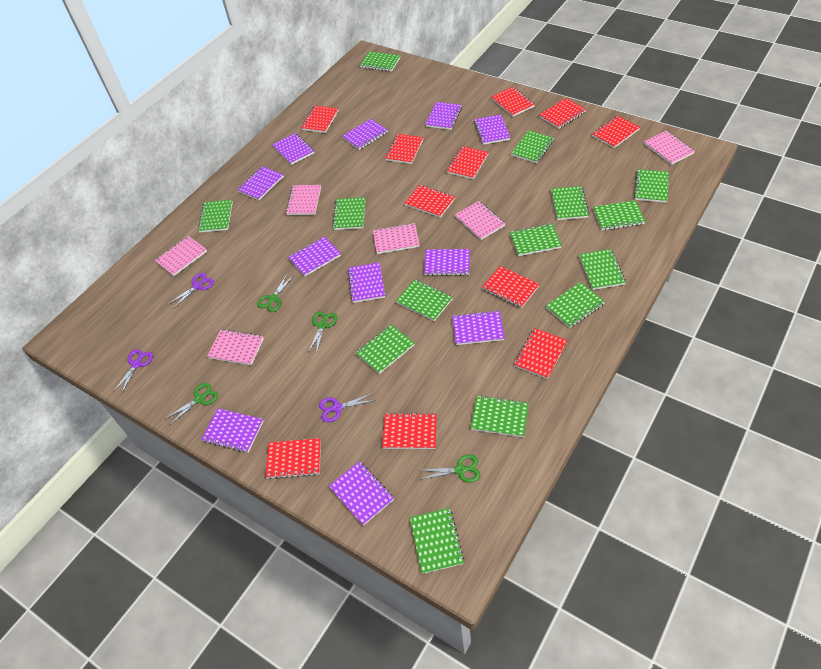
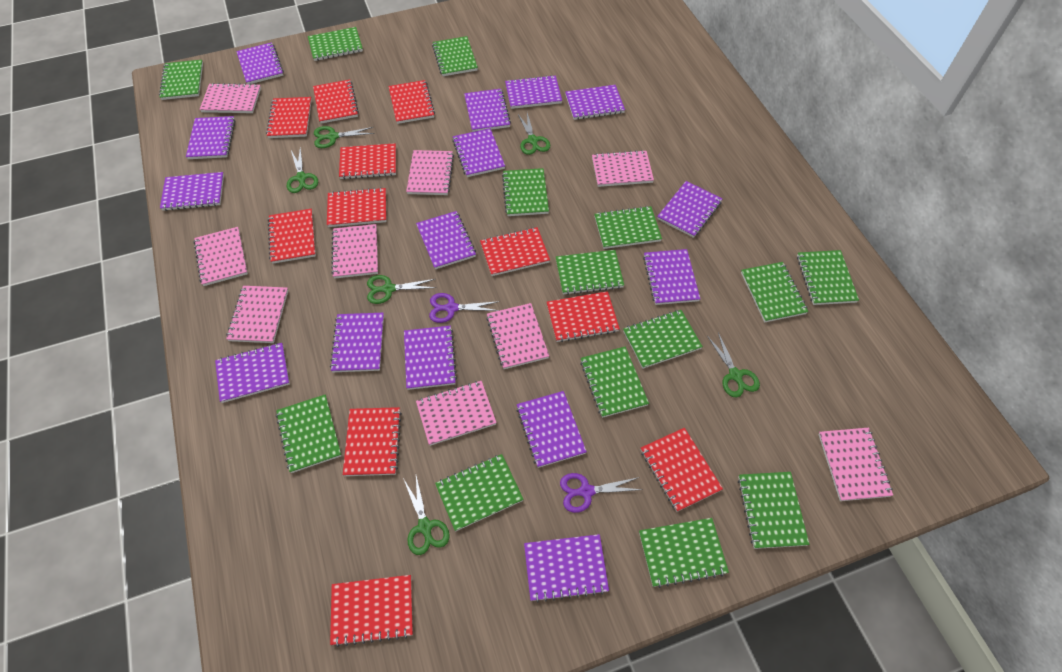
green scissors: [165,383,218,424] [257,273,294,312] [308,311,337,355] [419,454,480,483] = 4 -> [287,147,318,193] [314,126,374,148] [367,275,436,304] [403,476,450,555] [518,113,550,155] [707,332,760,397] = 6
pink notebook: [155,236,207,276] [207,329,264,365] [286,185,321,215] [373,223,420,254] [455,201,505,240] [644,130,695,165] = 6 -> [194,227,248,286] [199,83,261,113] [226,286,288,343] [331,224,378,279] [406,150,454,195] [416,381,497,446] [486,303,549,369] [592,150,654,187] [818,428,893,501] = 9
purple notebook: [201,408,263,452] [237,166,284,200] [272,133,314,165] [288,236,341,276] [329,461,394,526] [342,119,388,150] [347,262,385,303] [424,249,470,276] [425,102,462,130] [452,310,505,345] [474,114,510,145] = 11 -> [160,172,224,211] [186,116,235,159] [215,343,290,403] [236,42,284,85] [330,313,384,372] [404,326,457,390] [416,211,476,269] [452,128,505,177] [464,89,511,132] [505,75,562,109] [516,391,587,468] [524,534,609,603] [565,85,625,120] [643,249,700,305] [657,181,722,238] = 15
purple scissors: [113,349,153,394] [169,273,214,308] [319,393,376,422] = 3 -> [429,293,500,323] [560,473,643,513] = 2

